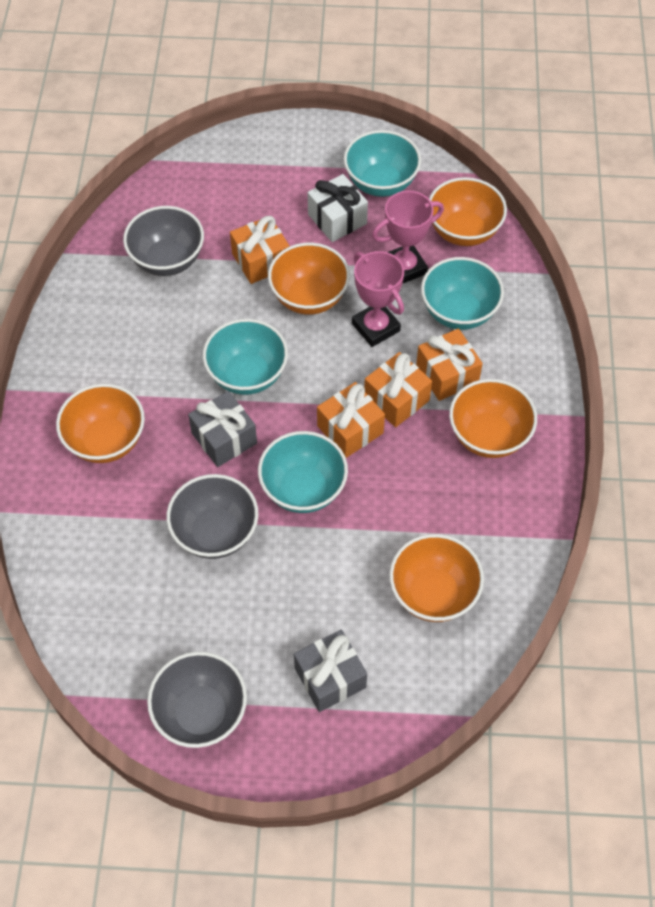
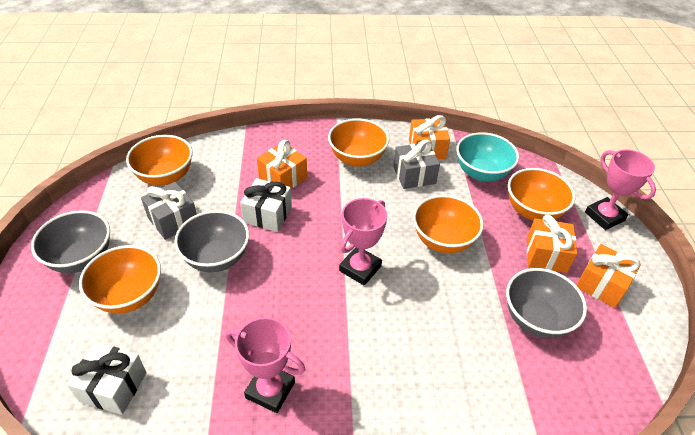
pink trophy: [352,251,404,347] [372,191,444,284] = 2 -> [226,317,305,413] [339,198,387,286] [585,149,656,230] = 3
turquoise bowl: [203,319,288,395] [258,431,348,513] [344,130,421,197] [421,257,504,330] = 4 -> [456,132,519,182] = 1
white gift: [308,174,368,242] = 1 -> [67,342,147,415] [240,178,292,232] = 2

